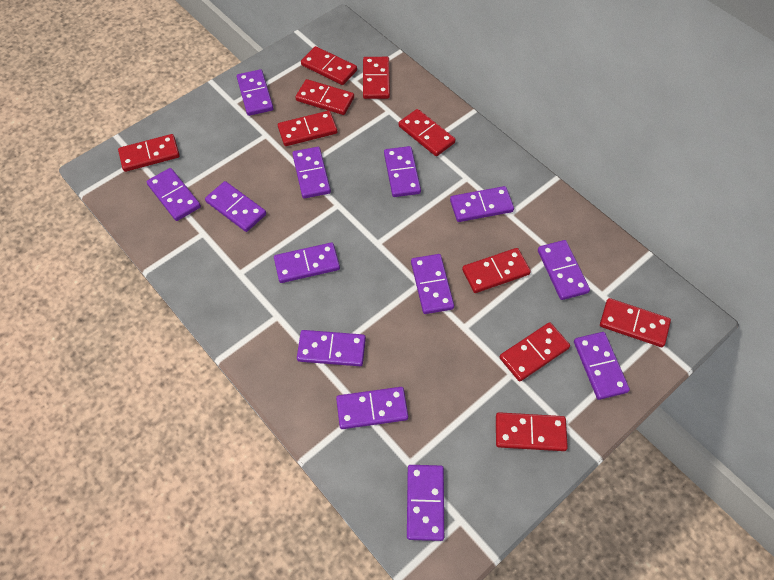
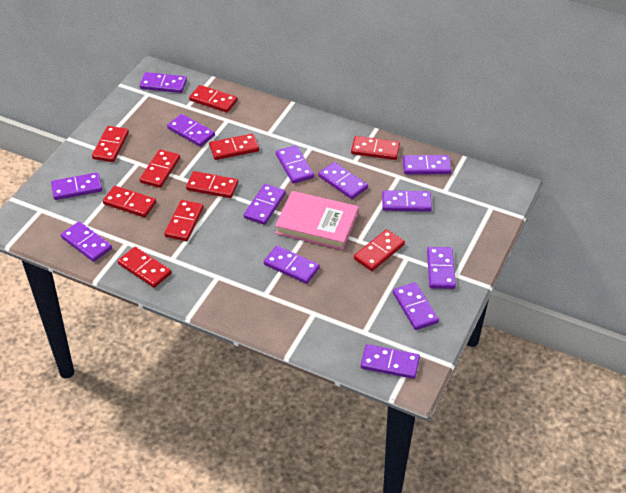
pink book: none = 0 -> [275,191,359,250] = 1

